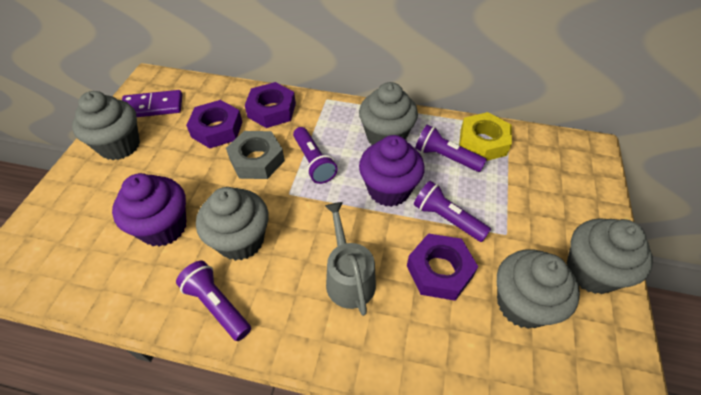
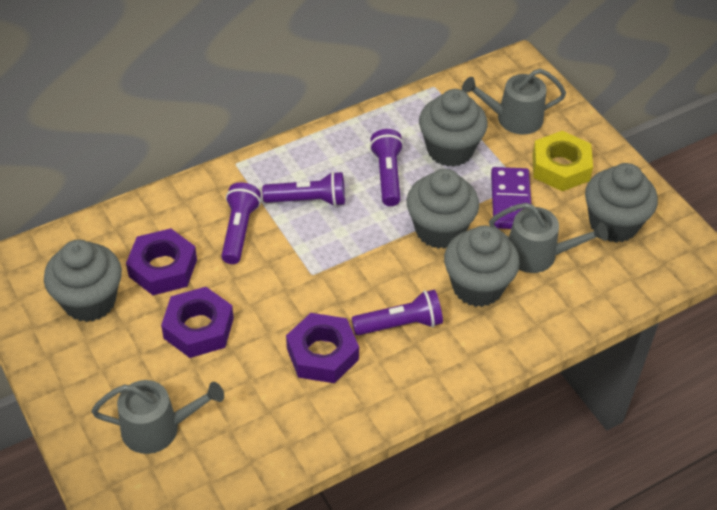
grey nut: [226,131,285,179] = 1 -> none = 0
grey watering can: [325,202,376,316] = 1 -> [91,380,224,454] [462,69,566,134] [489,203,608,273] = 3
purple cupcake: [112,173,187,247] [359,135,425,207] = 2 -> none = 0

